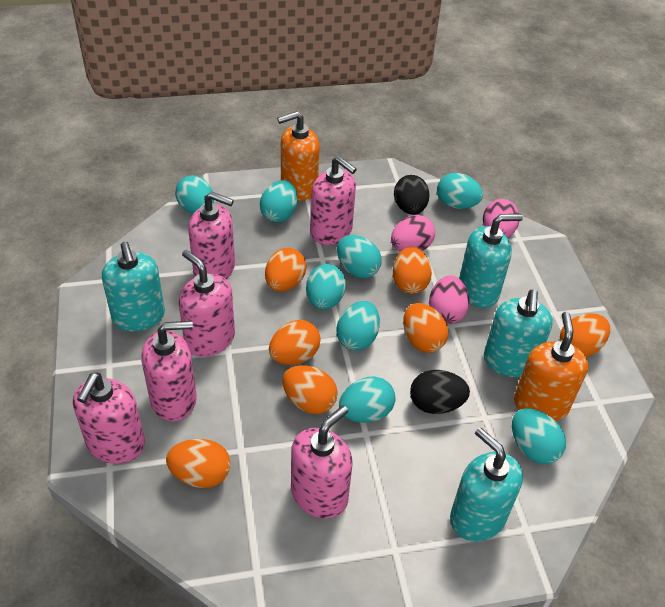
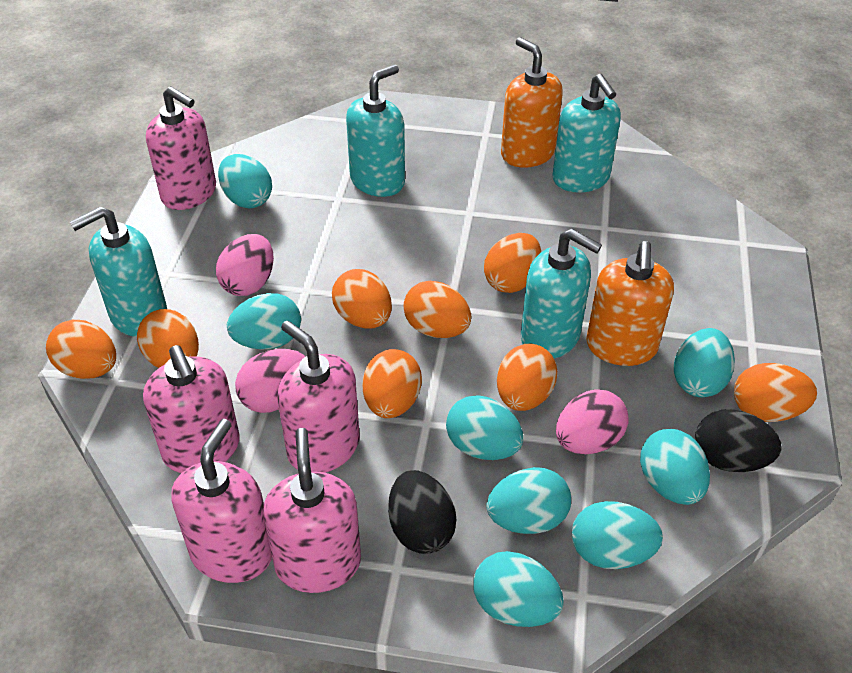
orange egg: [166,439,230,488] [265,248,306,292] [269,320,320,365] [282,365,338,414] [393,247,432,294] [403,303,448,353] [560,313,610,357] = 7 -> [46,320,116,379] [137,309,199,368] [332,269,392,329] [363,349,422,418] [403,281,471,338] [484,233,541,293] [497,344,557,411] [734,363,817,422] = 8
pink soap dispenser: [73,372,145,464] [142,321,197,421] [179,250,235,357] [188,192,235,279] [291,405,352,519] [310,156,357,245] = 6 -> [143,345,240,473] [146,86,216,210] [171,419,272,583] [263,428,361,593] [278,321,360,473] = 5

